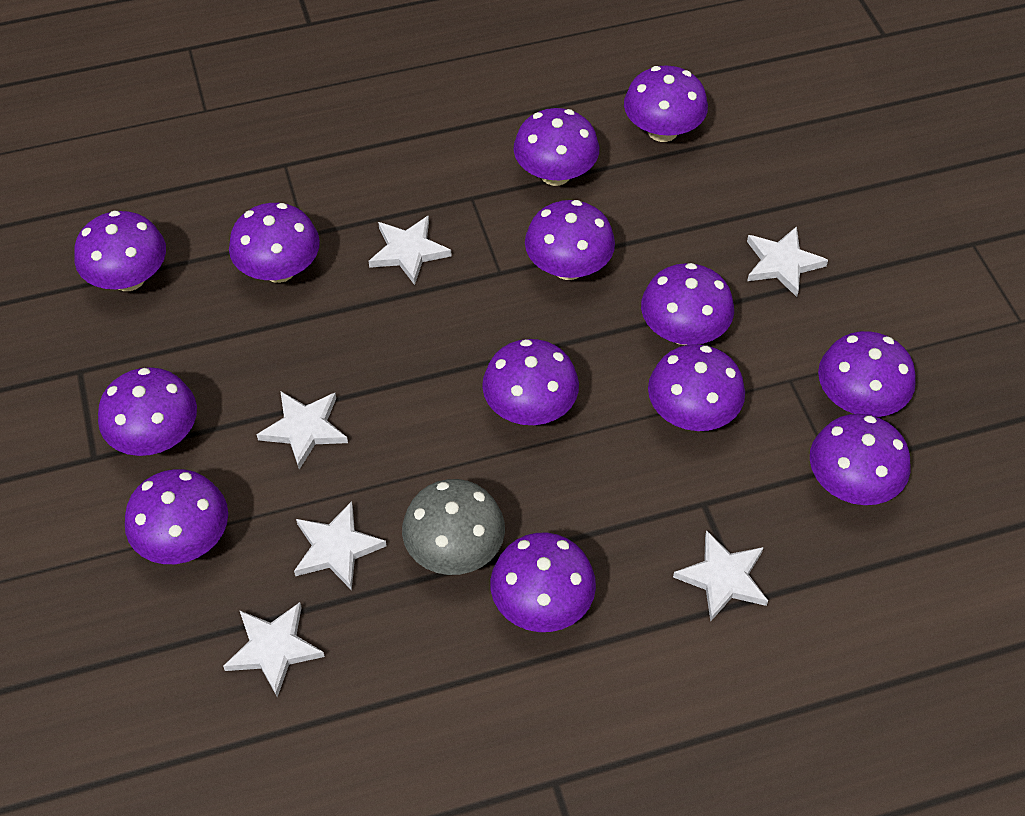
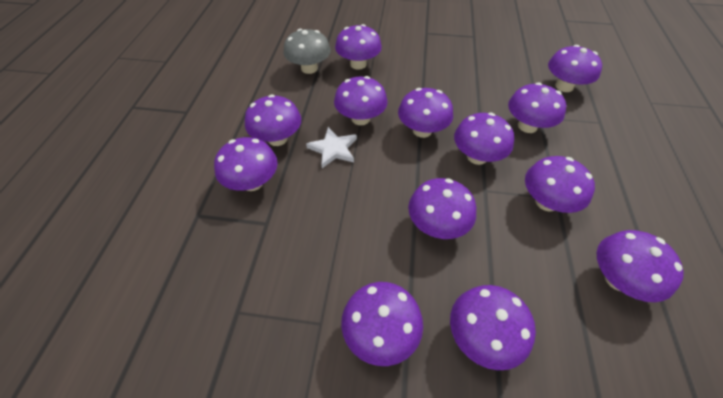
white star: [223,602,325,697] [256,391,348,470] [294,501,387,590] [369,215,452,285] [673,530,768,622] [747,226,828,297] = 6 -> [306,127,357,168] = 1

